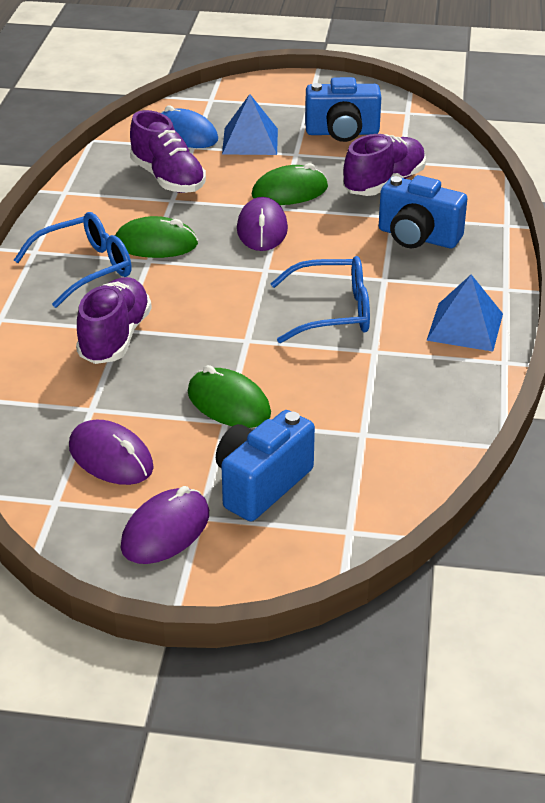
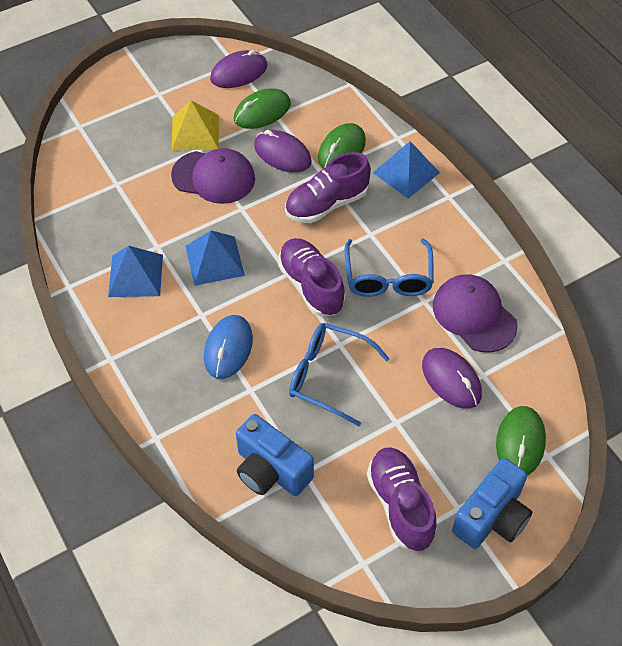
blue camera: [216,410,315,521] [305,77,382,142] [379,175,468,248] = 3 -> [236,414,314,496] [452,458,532,549] = 2
blue pyramid: [222,94,278,155] [426,275,503,352] = 2 -> [108,246,163,297] [186,230,245,286] [373,141,440,199] = 3
purple cap: none = 0 -> [171,148,255,204] [433,274,518,353] = 2
yellow pyramid: none = 0 -> [172,100,219,151] = 1

